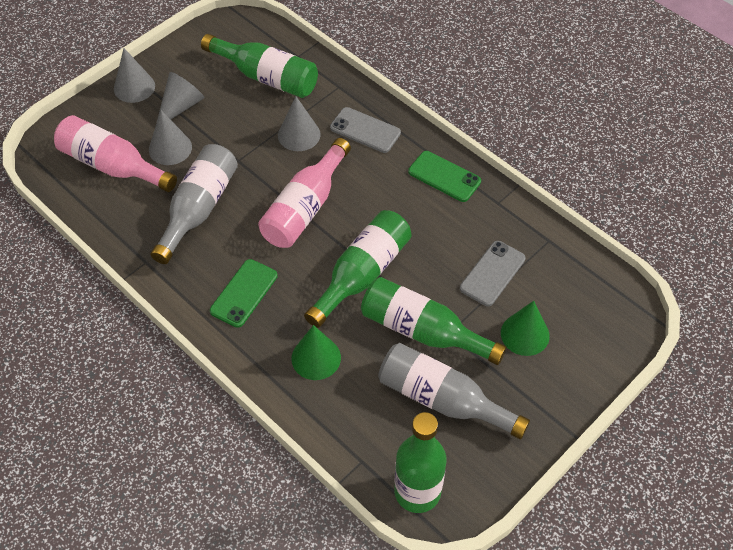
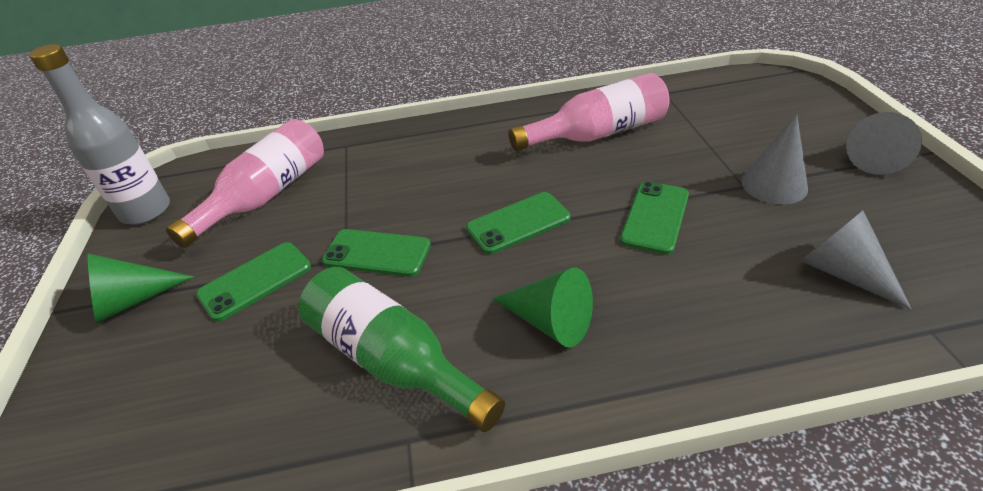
green bottle: [201,34,318,98] [304,210,412,328] [361,277,506,365] [394,412,446,513] = 4 -> [298,267,505,432] = 1
green phone: [210,259,278,328] [408,151,481,202] = 2 -> [196,242,311,322] [322,229,431,277] [466,192,570,254] [620,181,689,255] = 4
grey bottle: [151,144,238,264] [378,343,530,439] = 2 -> [29,44,170,225] = 1
grey cone: [114,48,155,103] [149,110,192,165] [156,72,205,124] [278,97,321,151] = 4 -> [742,114,808,204] [801,210,912,310] [846,112,922,175] = 3
grey phone: [330,107,401,153] [460,241,526,306] = 2 -> none = 0

